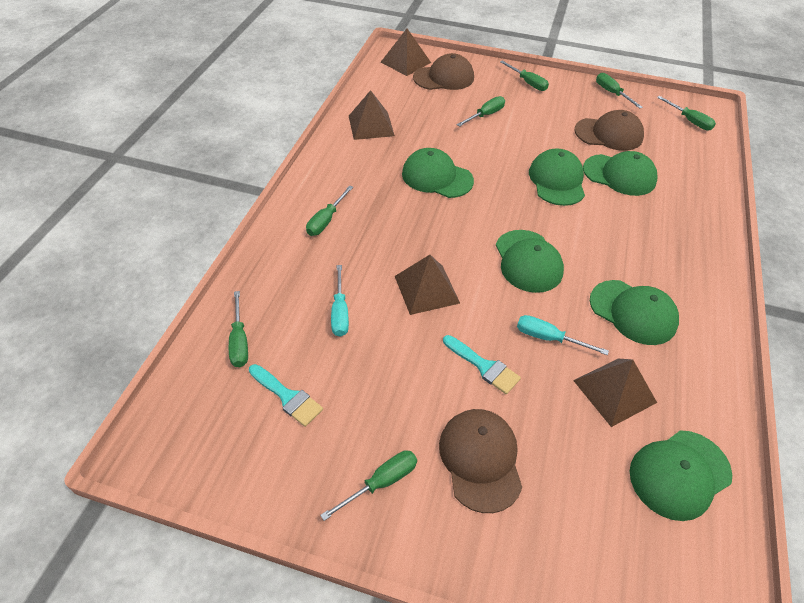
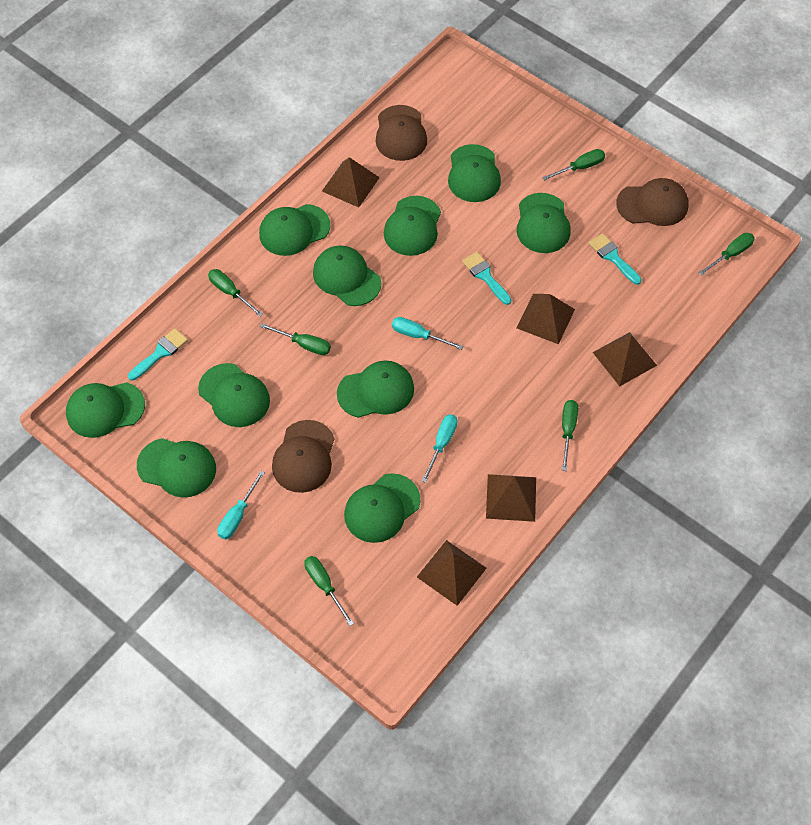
brown pyramid: [349,90,395,140] [381,29,431,76] [395,255,460,315] [573,359,657,427] = 4 -> [322,157,380,207] [417,540,487,606] [486,474,536,522] [516,294,575,344] [593,332,657,386] = 5
green cap: [402,148,474,198] [496,230,564,293] [529,149,585,206] [583,151,657,196] [590,280,679,345] [629,430,732,521] = 6 -> [66,382,145,438] [137,438,216,497] [198,363,270,427] [259,204,330,256] [313,246,381,306] [337,361,414,418] [344,473,420,543] [384,196,441,256] [448,144,501,202] [517,193,571,253] = 10
green screwdriver: [229,291,248,367] [306,185,353,236] [320,450,417,521] [457,96,505,127] [500,60,549,91] [596,73,643,108] [657,96,716,131] = 7 -> [208,269,263,317] [260,323,331,355] [304,556,354,626] [542,149,605,181] [562,400,578,471] [698,233,755,275] = 6
turquoise brush: [249,364,323,427] [443,335,521,394] = 2 -> [128,328,188,380] [462,252,511,305] [589,233,642,285] = 3
turquoise screwdriver: [331,265,349,337] [517,315,609,355] = 2 -> [217,470,265,540] [392,317,463,350] [422,414,458,483] = 3

